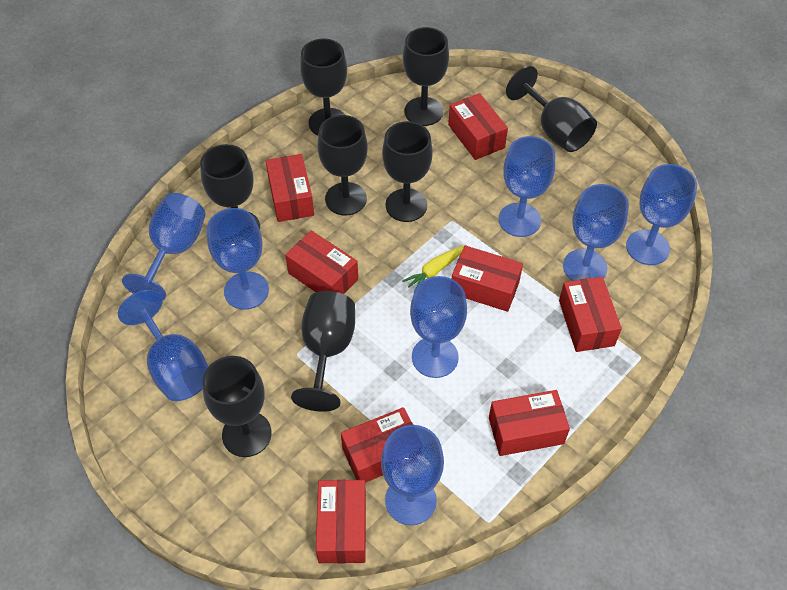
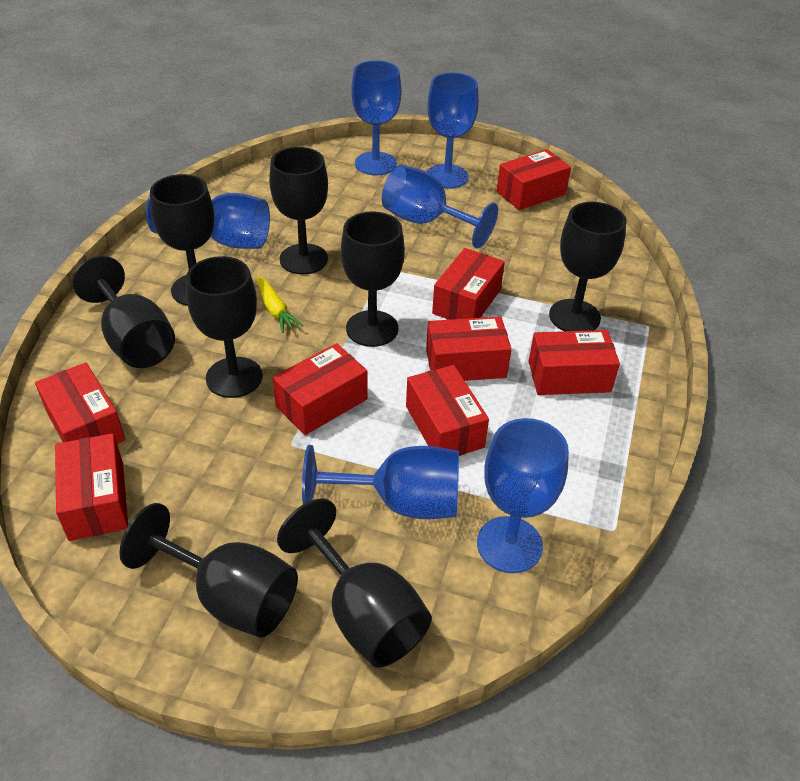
blue goblet: [118,290,208,401] [122,193,205,301] [207,208,269,310] [381,425,444,525] [410,276,467,378] [499,136,555,237] [563,184,629,281] [626,164,697,265] = 8 -> [146,193,270,249] [302,445,459,519] [351,60,402,175] [382,165,498,249] [427,72,479,189] [477,418,569,573] = 6

